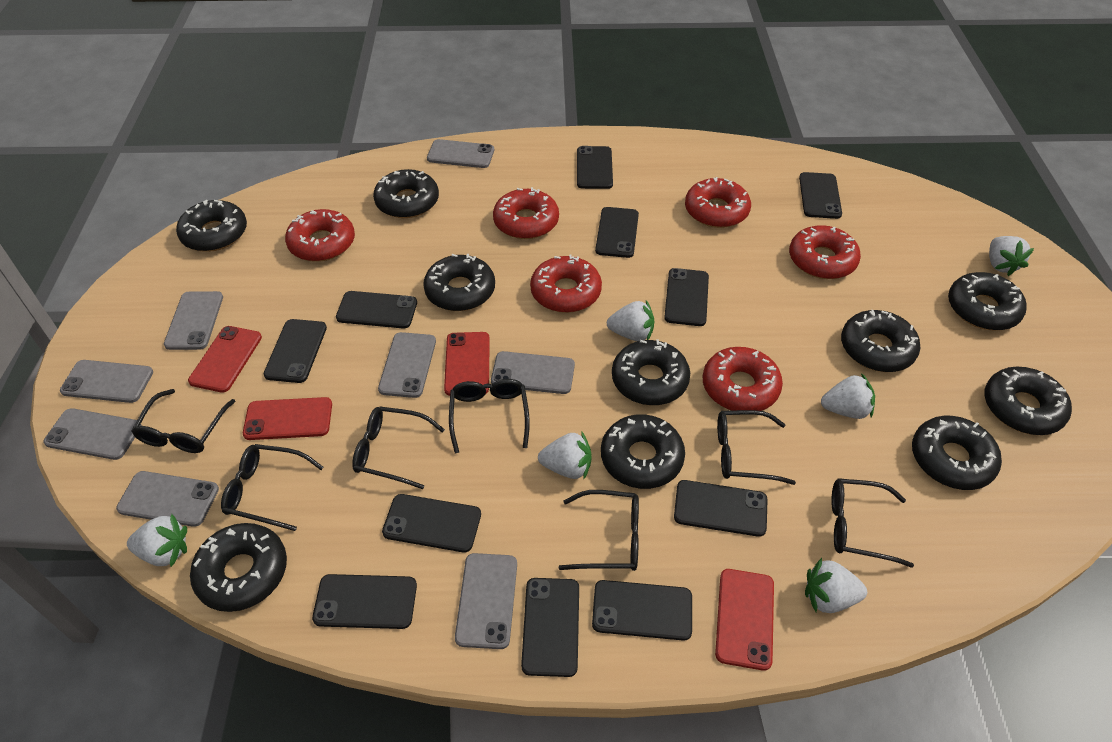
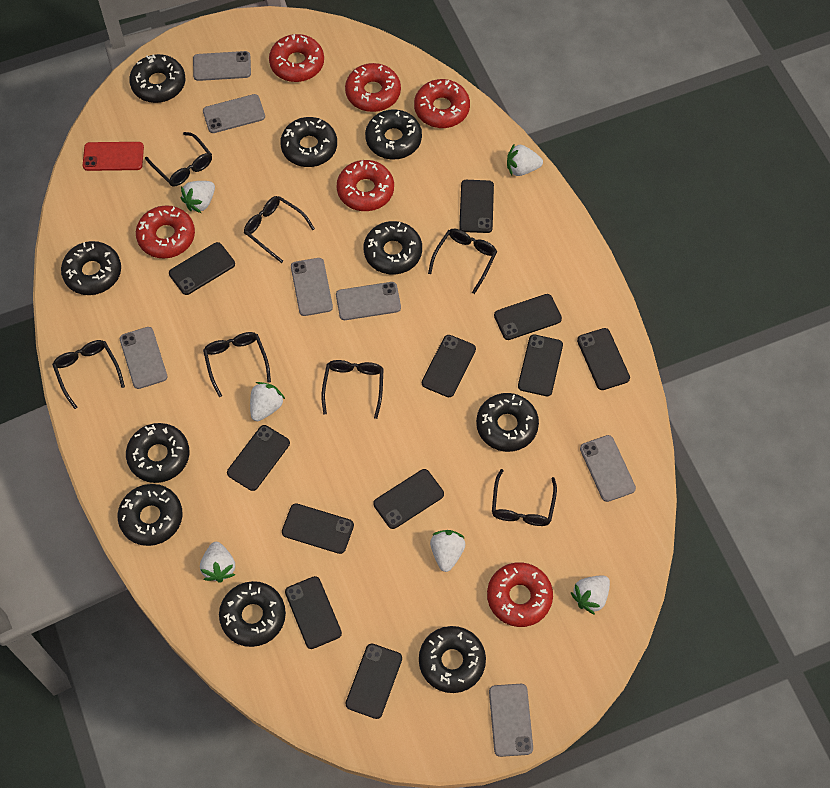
grey phone: [43,408,141,460] [60,360,153,403] [116,471,219,527] [164,291,223,350] [378,332,436,398] [427,139,494,168] [455,553,517,649] [491,351,575,394] = 8 -> [120,327,167,389] [193,51,251,81] [203,94,265,133] [291,258,333,316] [336,282,401,320] [489,684,533,757] [580,435,636,502] = 7
red phone: [188,326,262,393] [243,397,332,440] [444,332,490,396] [715,569,774,671] = 4 -> [83,142,144,171] = 1

